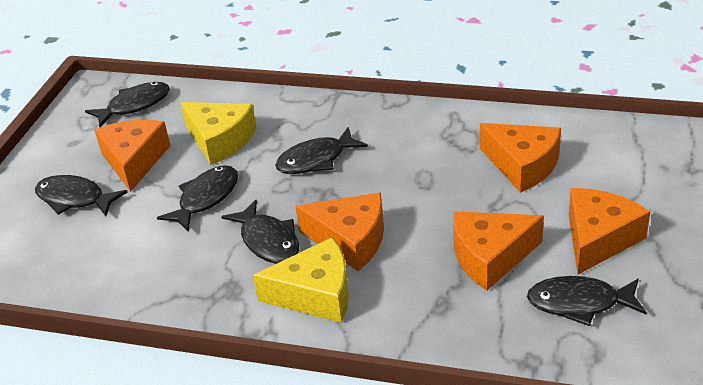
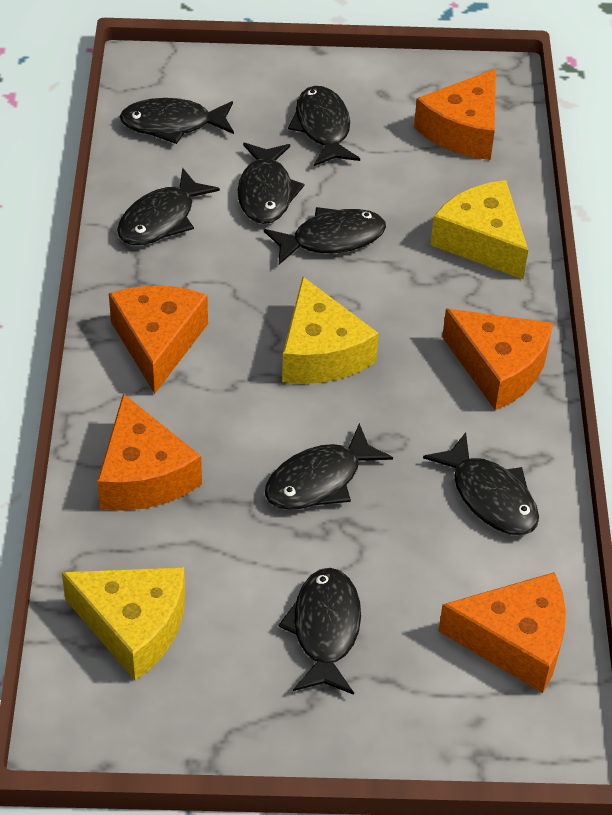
black fish: [35,175,127,216] [85,82,170,127] [157,165,238,232] [222,200,299,264] [275,127,368,174] [527,276,647,326] = 6 -> [117,168,220,245] [120,98,234,144] [238,143,305,224] [264,207,386,265] [265,423,393,510] [278,568,361,695] [288,86,360,166] [423,432,539,535] = 8
yellow cheese: [180,102,257,165] [253,237,349,323] = 2 -> [62,567,185,681] [282,277,379,384] [430,180,528,279] = 3

